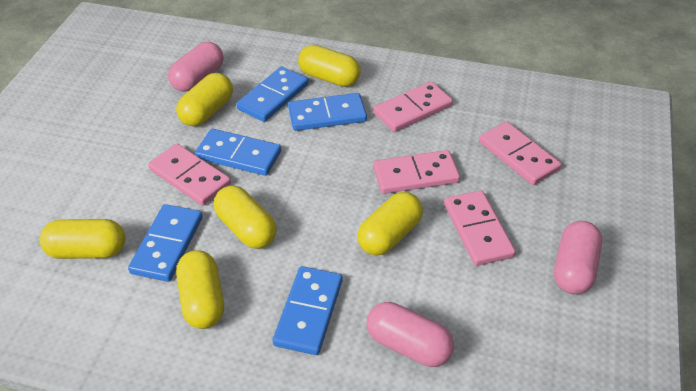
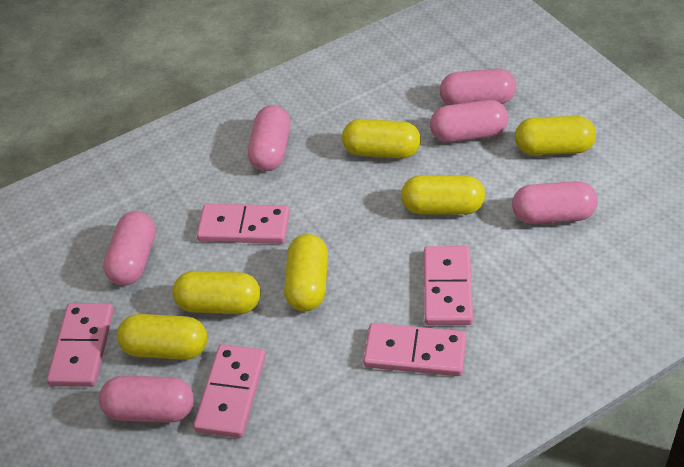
blue domino: [128,204,203,282] [195,129,281,176] [236,67,308,122] [273,266,342,355] [288,93,367,131] = 5 -> none = 0
pink capsule: [168,42,224,92] [367,302,454,367] [554,221,602,294] = 3 -> [99,376,194,423] [103,211,156,286] [248,105,290,171] [430,100,508,142] [440,69,516,105] [512,181,598,224] = 6

